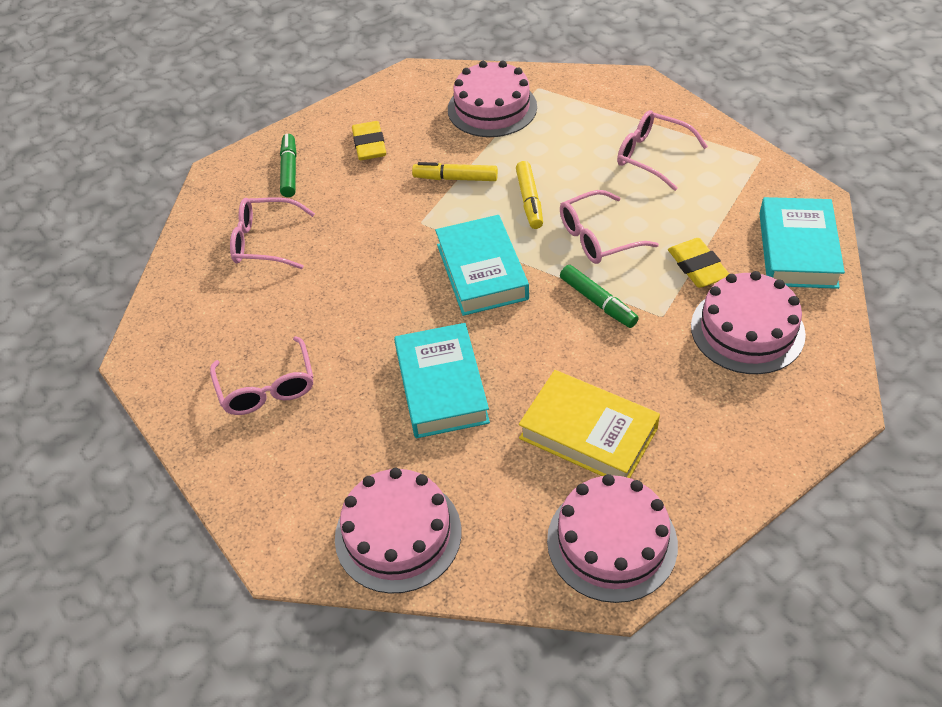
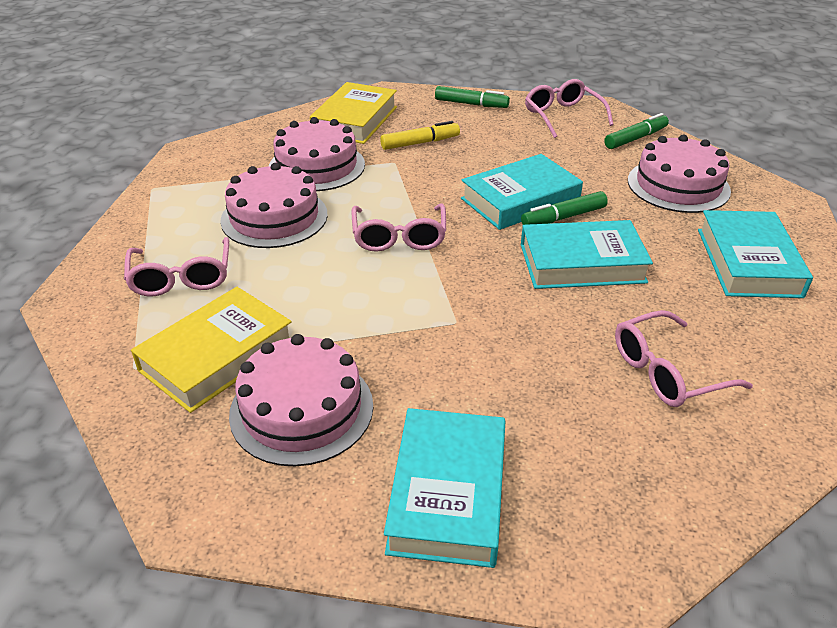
green marker: [280,134,297,197] [560,265,639,328] = 2 -> [435,86,510,108] [521,191,608,225] [604,113,669,149] = 3
turquoise book: [394,323,490,438] [435,215,529,316] [759,197,845,289] = 3 -> [384,408,506,568] [461,154,583,230] [521,220,653,289] [698,210,813,298] = 4
yellow book: [519,370,660,478] = 1 -> [131,287,292,413] [310,82,397,144] = 2
yellow eraser: [352,121,386,160] [668,238,729,288] = 2 -> none = 0
yellow marker: [412,162,498,181] [516,161,543,229] = 2 -> [380,121,460,150] = 1

